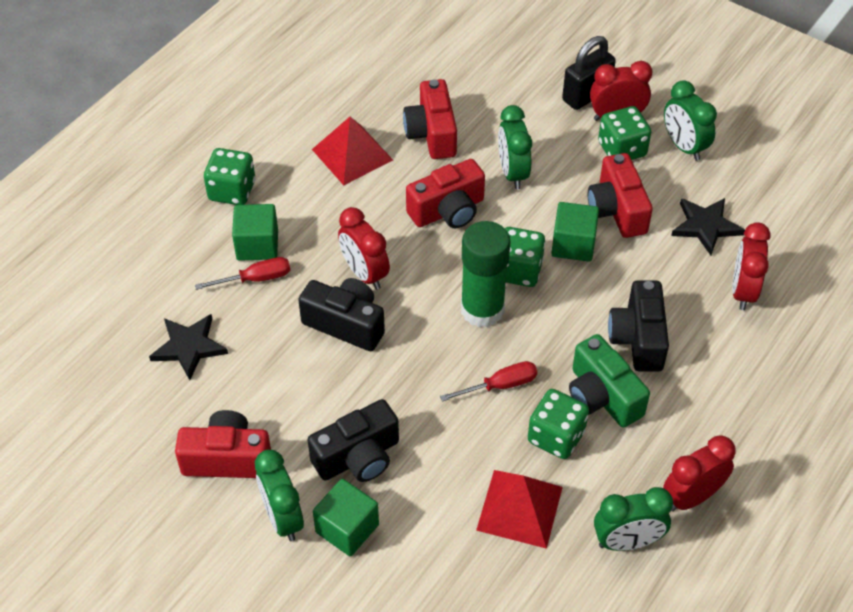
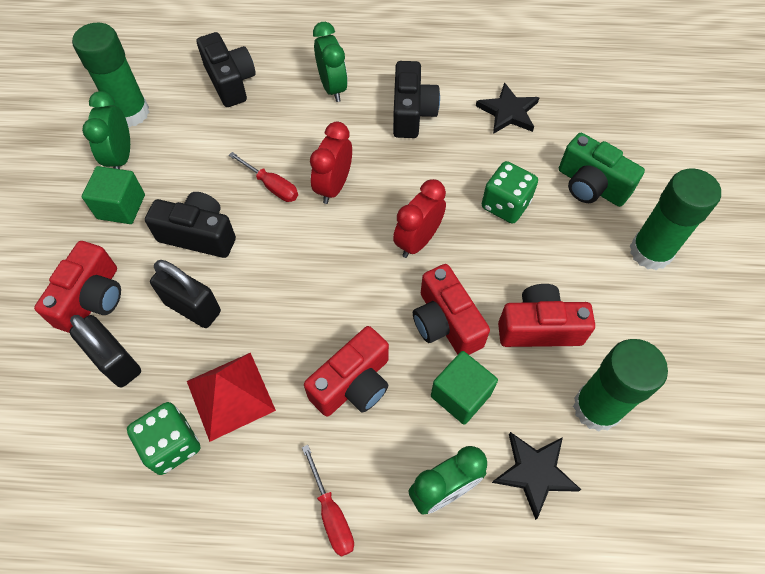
black padlock: [562,36,616,110] = 1 -> [69,315,141,387] [150,260,221,328] = 2
green clock: [255,450,304,541] [498,105,532,189] [594,487,673,551] [664,80,717,161] = 4 -> [82,91,130,169] [313,22,348,102] [408,446,487,515] = 3
green cube: [232,204,278,261] [313,479,379,556] [551,202,599,262] = 3 -> [82,166,145,224] [431,351,498,425] = 2
green dice: [204,148,255,205] [505,227,545,287] [528,389,589,459] [598,106,651,160] = 4 -> [127,402,200,475] [482,161,538,224] = 2
green glue stick: [461,221,511,327] = 1 -> [72,23,150,128] [573,339,668,432] [630,168,721,270] = 3
red clock: [338,207,390,290] [590,61,652,121] [663,435,736,512] [732,222,770,310] = 4 -> [310,122,352,204] [393,179,446,258] = 2
red pyramid: [312,117,393,185] [476,470,563,549] = 2 -> [187,353,276,442] = 1

